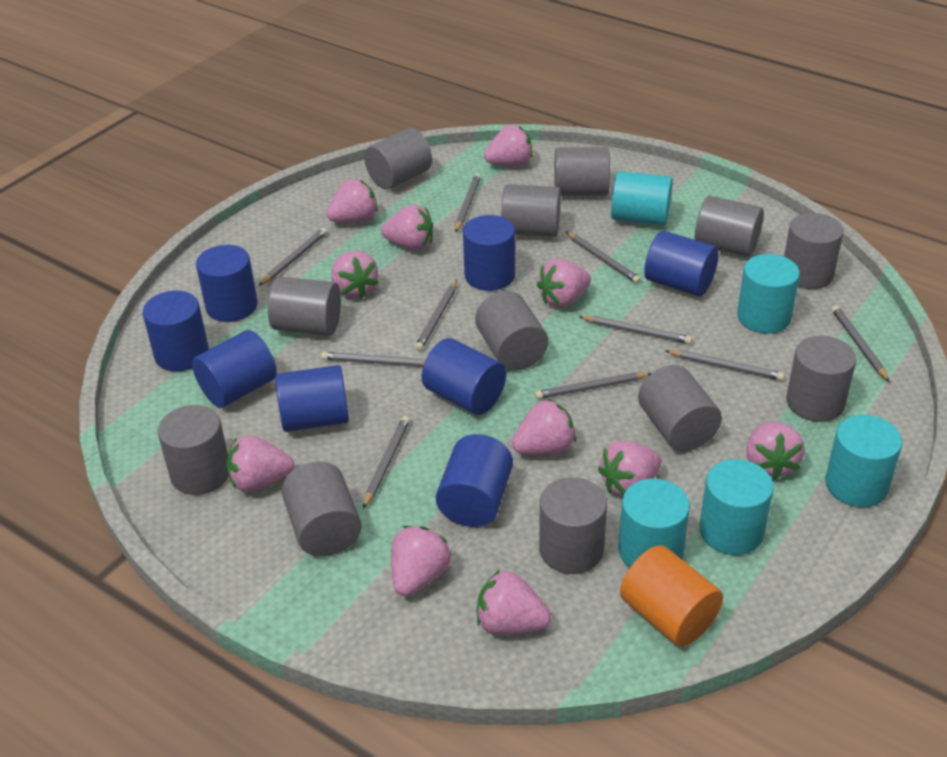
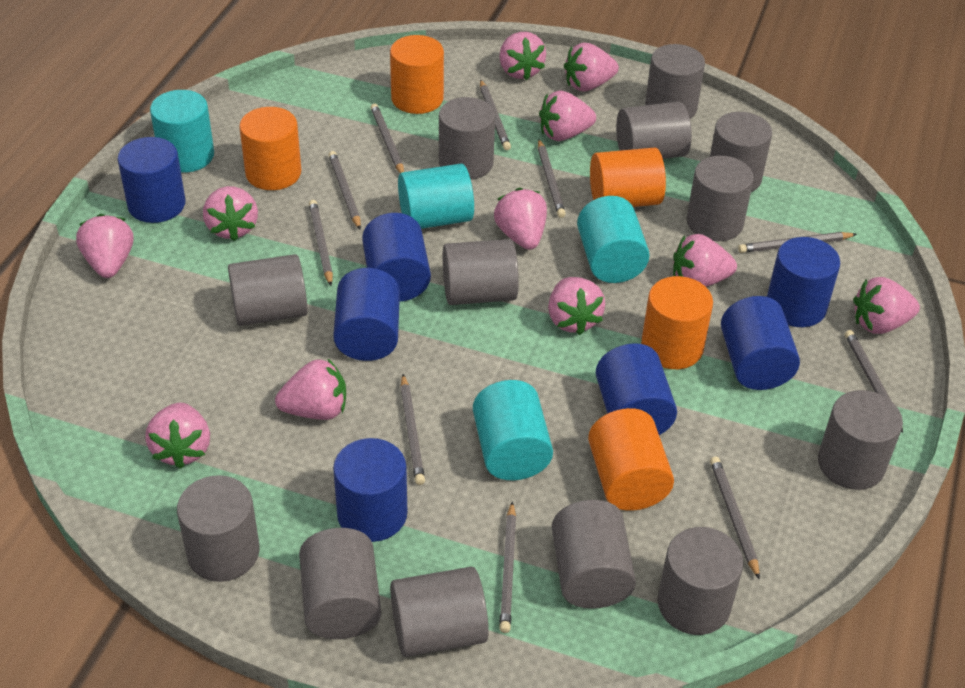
blue cylinder: [143,291,209,371] [192,330,277,408] [196,245,258,322] [275,365,349,432] [422,338,506,415] [436,434,513,527] [463,215,515,291] [644,231,718,296] = 8 -> [118,137,186,223] [333,268,400,361] [333,438,407,542] [362,213,431,302] [596,343,677,435] [721,296,800,390] [767,237,840,327] = 7
grey cylinder: [158,405,229,495] [268,277,341,336] [282,462,361,556] [364,128,432,189] [475,291,548,370] [501,184,561,237] [539,477,607,574] [555,147,610,196] [638,365,722,451] [695,196,764,257] [784,213,843,289] [786,336,856,422] = 12 -> [177,475,260,582] [228,254,308,326] [299,528,381,639] [390,567,489,657] [439,97,495,180] [443,239,519,305] [552,500,636,609] [616,101,692,159] [645,44,705,119] [657,527,744,635] [687,156,754,241] [710,112,772,192] [818,390,903,490] = 13
orange cylinder: [620,545,723,647] = 1 -> [239,107,301,190] [390,35,444,114] [588,408,674,511] [590,148,666,207] [641,276,713,369] = 5
turquoise cylinder: [611,171,673,226] [618,479,690,568] [699,459,774,555] [737,254,800,334] [825,415,903,507] = 5 -> [150,90,214,173] [398,164,474,229] [473,380,553,480] [577,196,650,283] = 4

